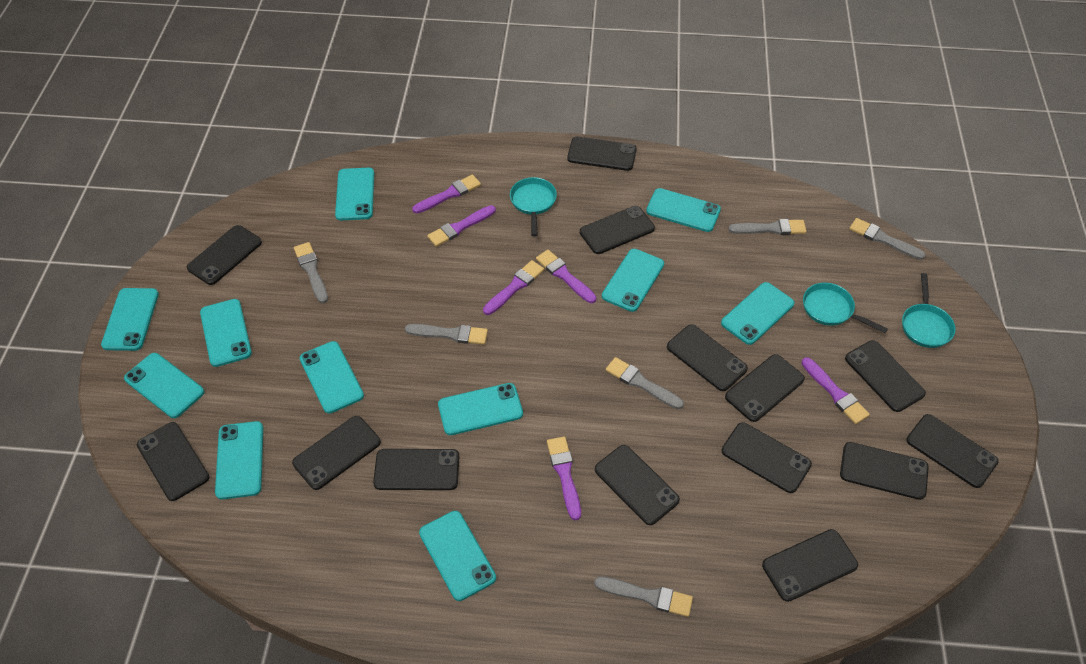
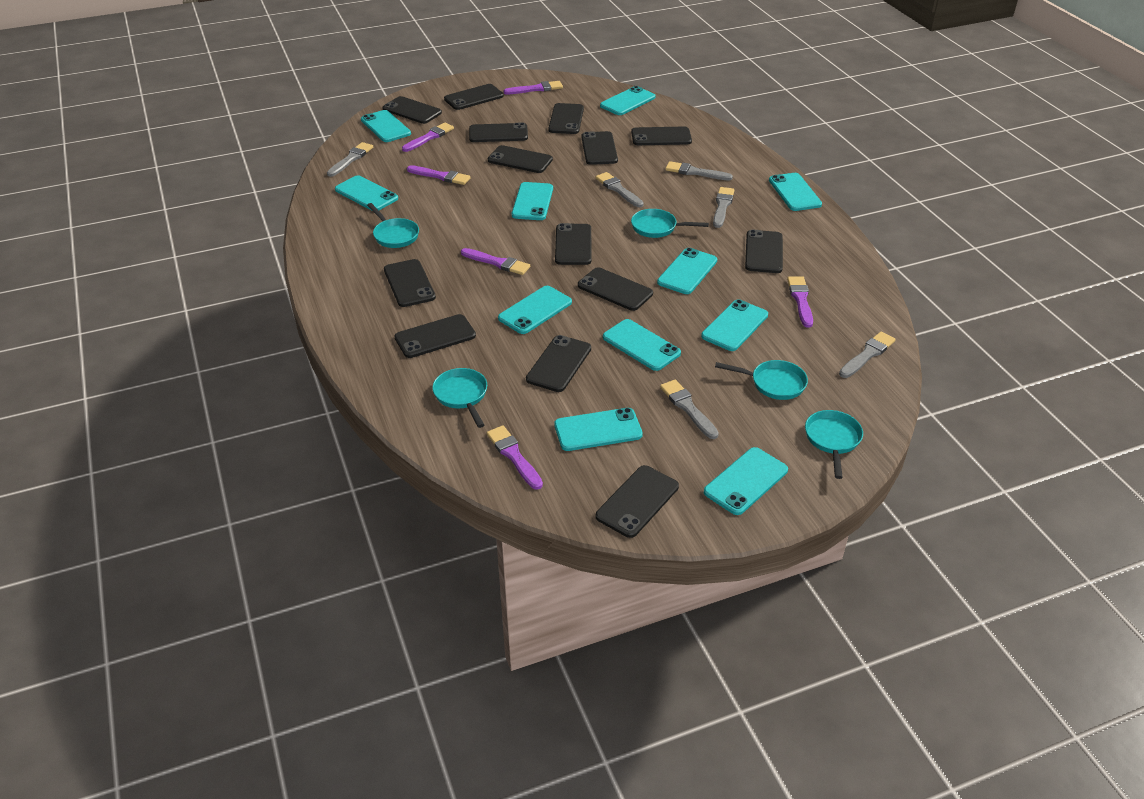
turquoise pan: [510,177,557,236] [803,283,888,333] [902,273,955,348] = 3 -> [367,203,419,248] [432,368,487,428] [631,209,709,238] [715,360,808,400] [805,410,863,479] = 5

